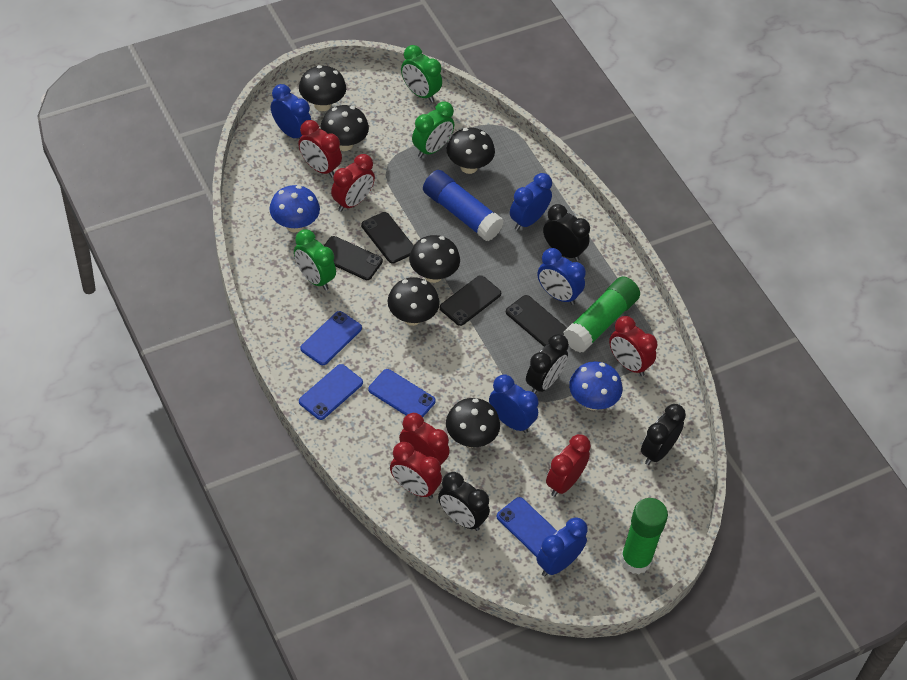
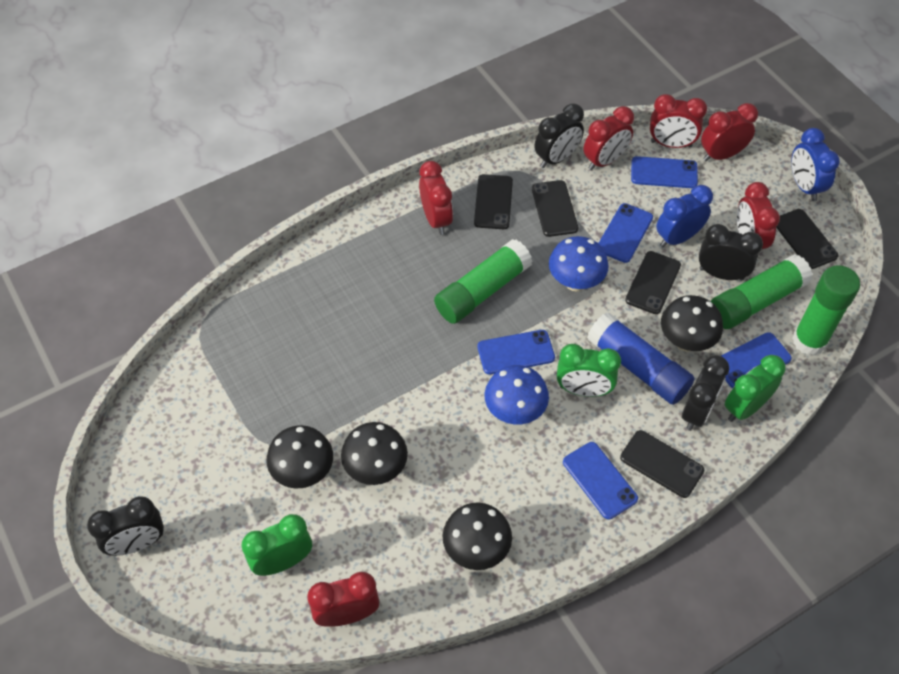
black mushroom: [299,65,346,111] [320,105,369,151] [387,277,440,326] [409,235,460,283] [446,398,500,448] [447,128,495,174] = 6 -> [267,425,333,489] [341,422,408,485] [443,502,512,570] [661,295,723,352] = 4
black phone: [324,236,383,280] [361,212,414,263] [440,275,501,326] [506,295,567,347] = 4 -> [474,174,513,229] [532,180,578,237] [620,430,705,498] [625,251,681,314] [776,209,838,269] = 5
blue clock: [271,84,311,139] [489,374,539,433] [510,173,552,231] [537,248,586,305] [537,517,588,576] = 5 -> [656,185,713,247] [791,128,840,201] = 2
blue phone: [299,364,363,420] [300,311,362,365] [368,369,436,417] [496,497,557,557] = 4 -> [477,330,555,374] [563,442,638,520] [598,203,653,263] [631,156,698,188] [721,332,792,388] = 5
green glue stick: [563,276,640,352] [621,498,668,574] = 2 -> [434,239,532,324] [711,254,813,329] [792,265,860,356] = 3

